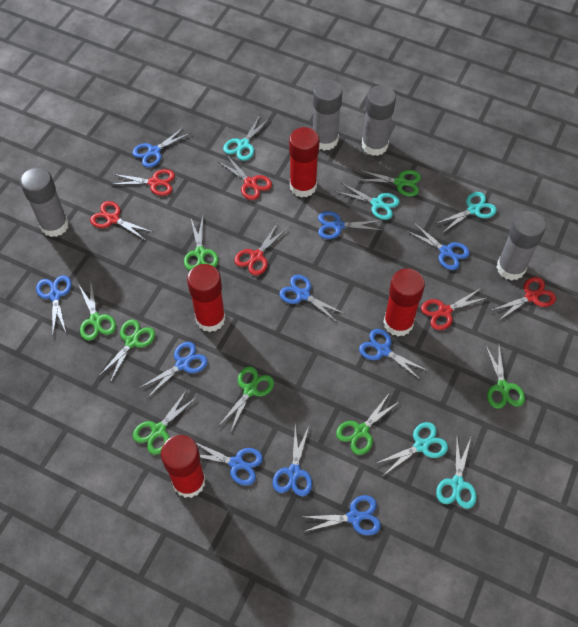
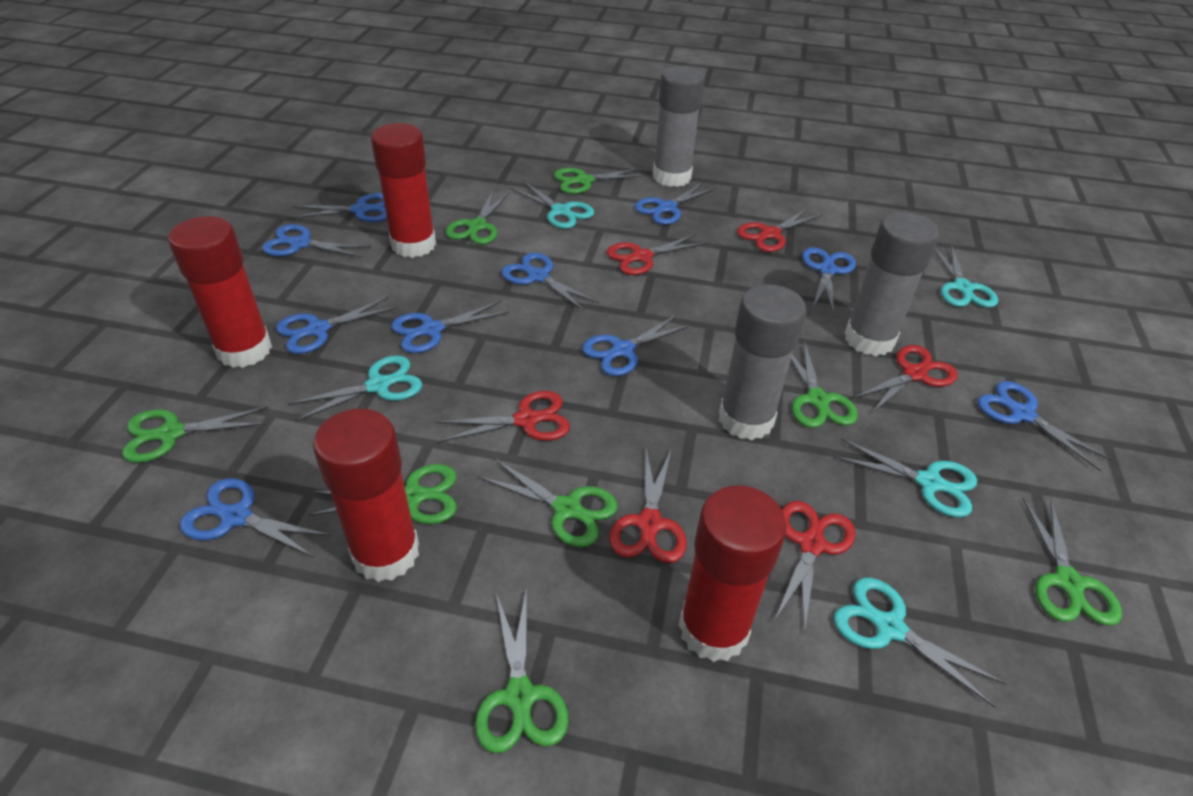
grey glue stick: [20,167,69,237] [313,80,342,150] [362,85,396,156] [496,211,546,281] = 4 -> [653,66,705,187] [719,284,807,440] [845,212,939,356] = 3

